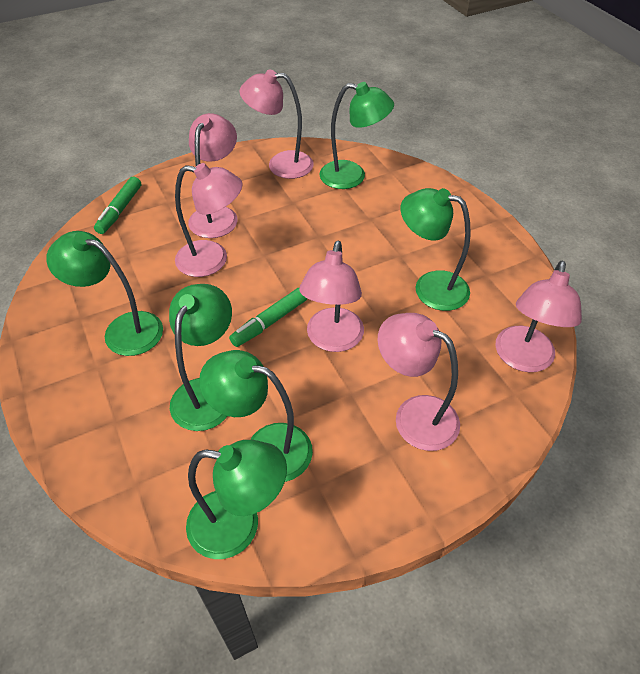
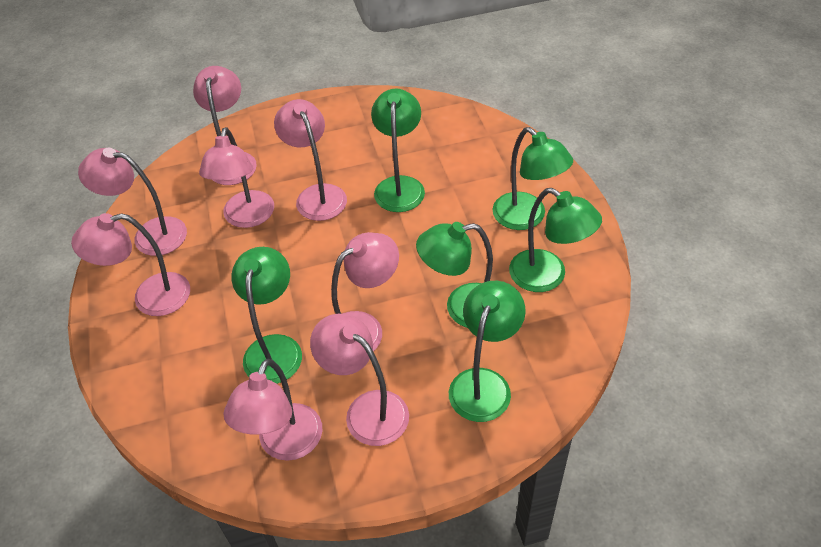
green marker: [94,177,141,234] [229,288,307,347] = 2 -> none = 0
pink lamp: [175,163,243,277] [188,113,238,238] [239,69,314,179] [299,241,364,352] [377,313,460,451] [496,261,582,372] = 6 -> [71,213,190,316] [78,148,187,256] [193,66,257,185] [199,127,274,228] [223,359,322,461] [274,99,347,221] [310,314,409,446] [331,232,399,351] = 8

